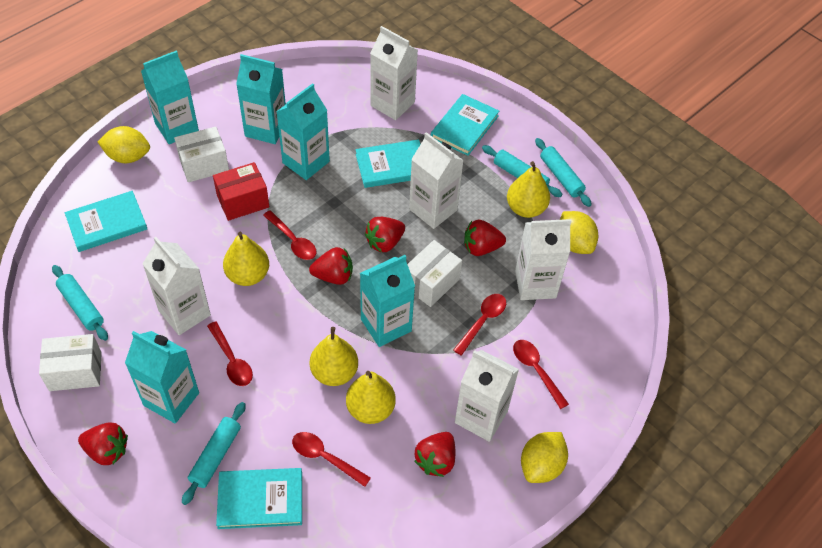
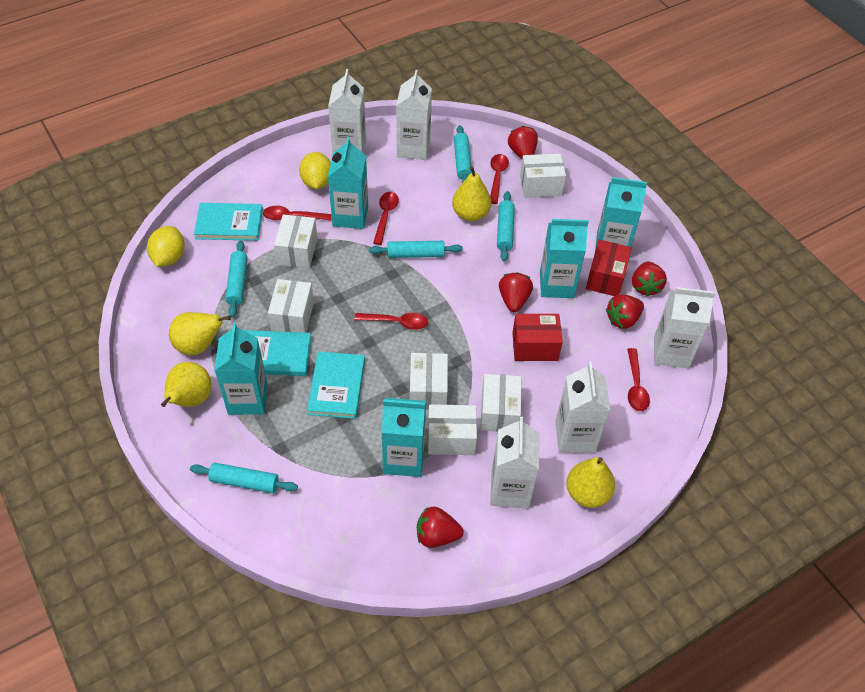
red box: [213,162,269,221] = 1 -> [513,314,563,361] [586,240,631,296] = 2
turquoise book: [65,191,147,252] [216,468,302,529] [356,139,420,188] [431,94,499,156] = 4 -> [194,203,263,241] [243,330,311,376] [307,351,365,419] = 3
turquoise rolling pin: [52,265,108,341] [182,402,246,505] [482,145,562,197] [535,138,592,207] = 4 -> [190,463,298,493] [225,240,248,318] [369,241,463,258] [454,125,472,183] [497,191,515,261] = 5
white box: [39,334,102,391] [174,127,229,182] [407,240,462,307] = 3 -> [268,279,314,333] [274,214,317,268] [410,353,448,410] [428,404,477,455] [480,374,521,432] [520,154,566,198] = 6
yellow lemon: [98,126,150,163] [521,432,568,483] [560,211,598,254] = 3 -> [147,226,185,267] [299,152,331,189] = 2

